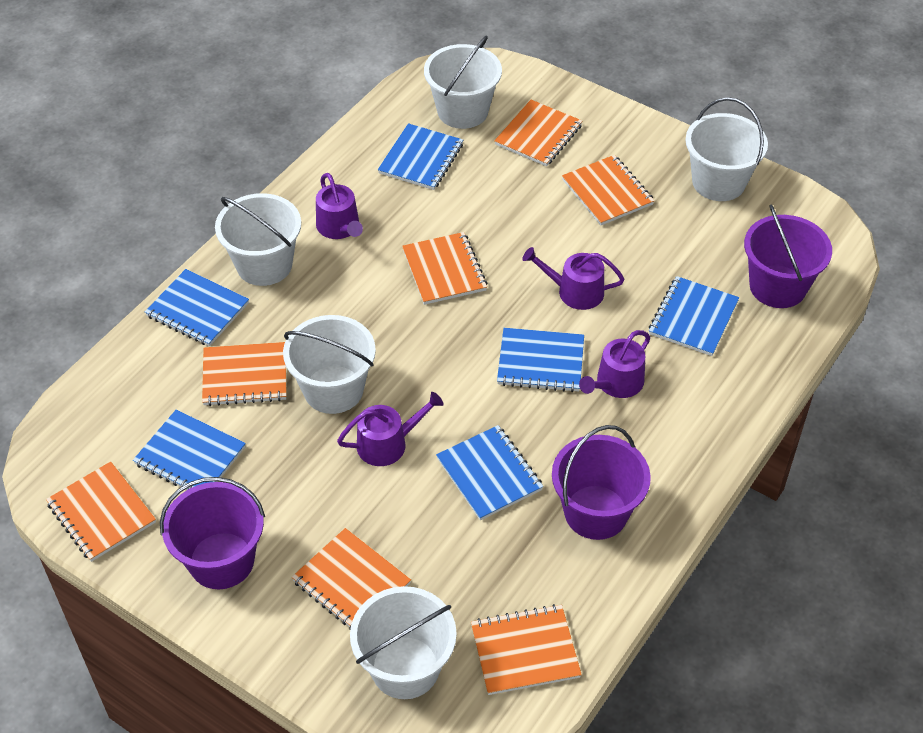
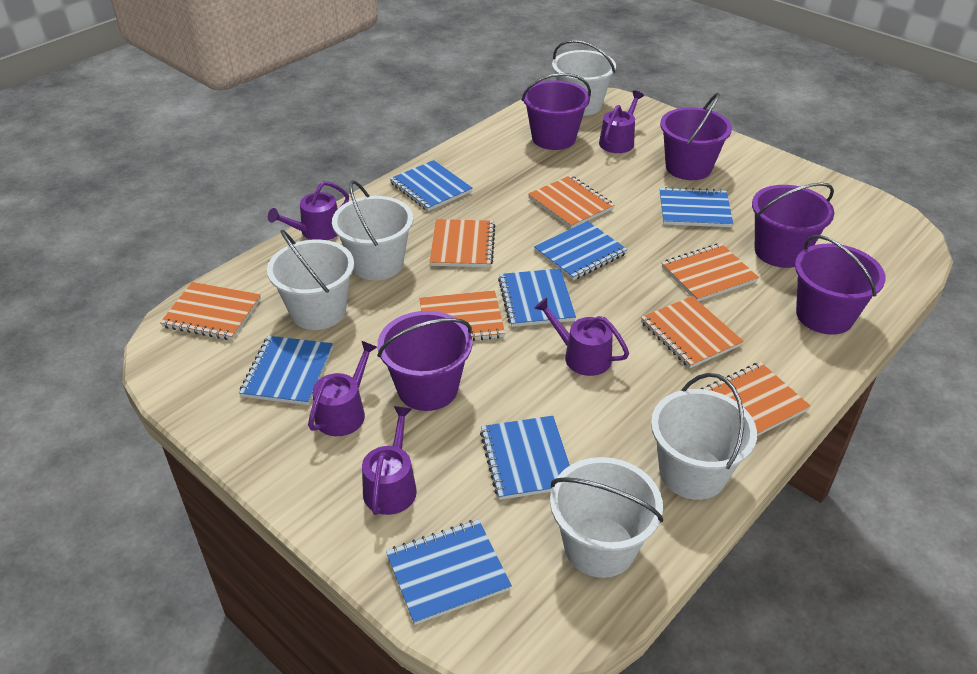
blue notebook: [133,410,246,490] [145,269,249,346] [378,123,463,190] [436,425,543,520] [497,328,584,392] [649,276,739,356] = 6 -> [239,336,333,405] [386,519,512,625] [390,160,472,211] [480,416,570,500] [498,269,576,327] [534,221,628,280] [660,187,733,227] = 7
purple bucket: [160,477,265,589] [552,425,651,540] [744,204,832,308] = 3 -> [377,311,472,411] [522,73,591,150] [660,92,732,180] [752,183,834,268] [795,235,886,335] = 5
purple watering can: [316,173,363,239] [337,392,444,466] [522,247,624,310] [579,330,650,398] = 4 -> [268,181,349,240] [308,341,377,436] [362,406,417,515] [534,298,629,376] [599,91,644,153] = 5

